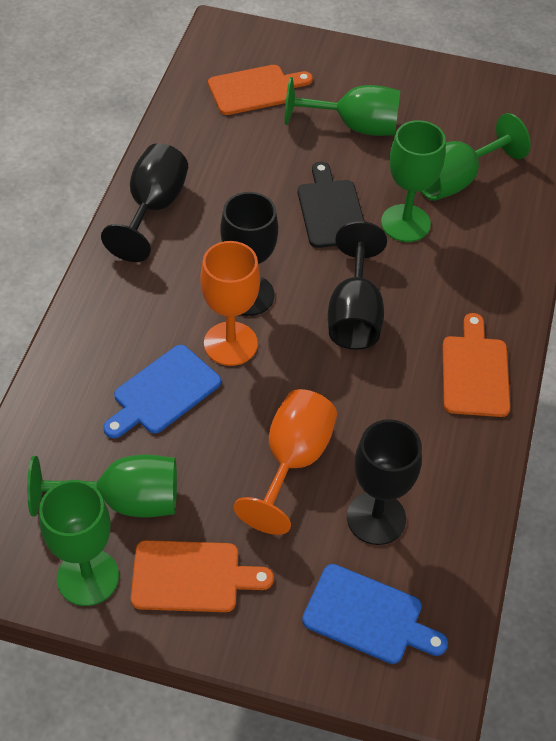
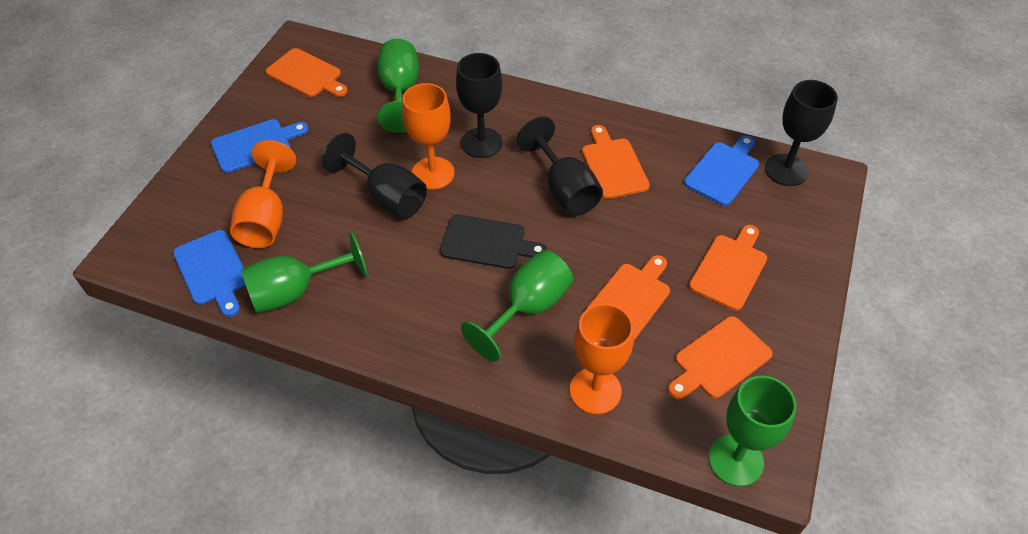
blue cutting board: [103,345,221,438] [302,564,448,664] = 2 -> [173,230,246,317] [211,119,309,173] [684,136,759,206] = 3
green goblet: [27,455,177,517] [39,480,119,606] [285,77,400,136] [381,120,446,242] [420,113,531,201] = 5 -> [241,232,368,313] [377,39,419,133] [461,250,573,362] [708,376,796,486] = 4
orange cutting board: [131,540,274,612] [208,65,313,115] [443,313,510,417] = 3 -> [266,48,348,97] [582,125,650,199] [585,255,670,340] [668,316,773,399] [689,225,767,311] = 5
orange goblet: [200,241,260,366] [234,389,337,535] = 2 -> [230,140,296,248] [402,83,454,190] [570,303,634,414] = 3

